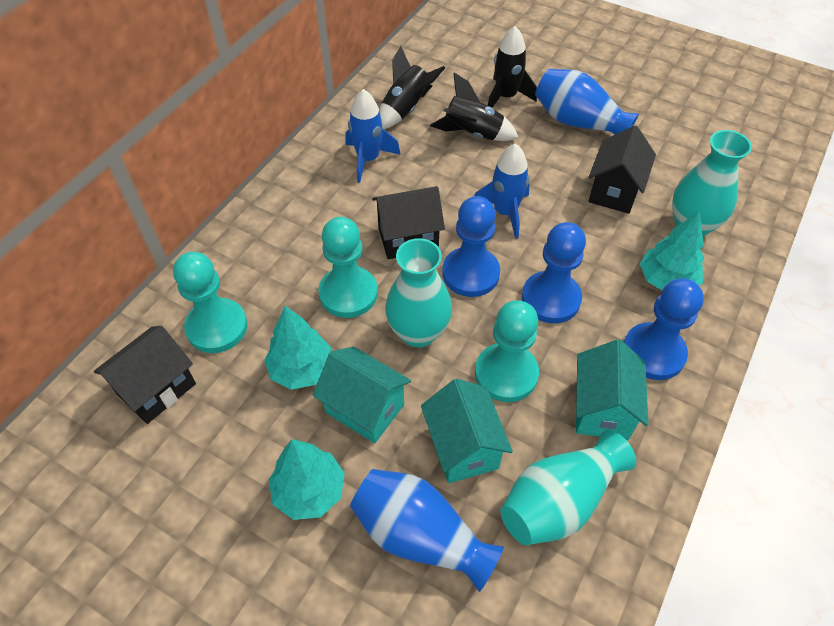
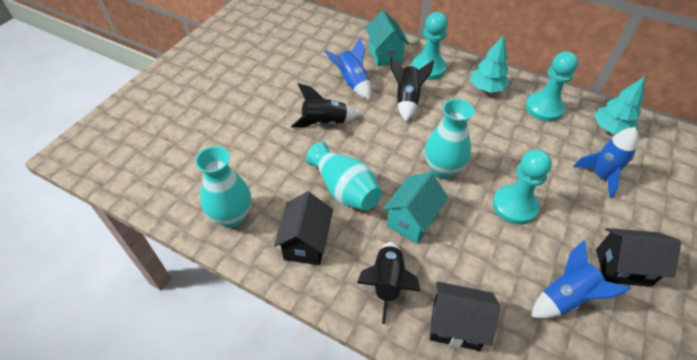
blue pawn: [442,196,500,297] [522,222,586,323] [624,278,704,380] = 3 -> none = 0
blue rocket: [345,89,401,183] [474,143,530,239] = 2 -> [324,38,371,100] [531,240,631,319] [573,127,639,198] = 3
blue vase: [350,469,504,592] [535,69,639,135] = 2 -> none = 0
turquoise house: [313,347,411,443] [421,379,513,483] [576,339,648,440] = 3 -> [365,10,409,66] [383,172,448,244] = 2
turquoise tree: [264,306,332,390] [269,439,345,520] [640,211,704,290] = 3 -> [470,35,509,93] [594,76,645,134] = 2

